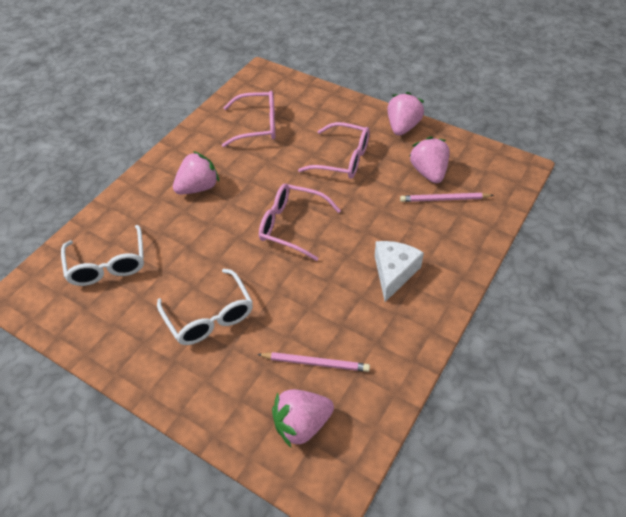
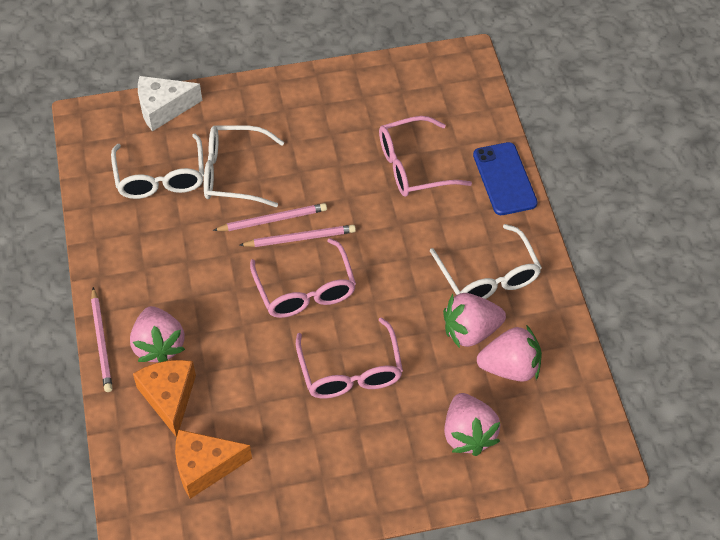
blue phone: none = 0 -> [473,142,538,215] = 1
orange cheese: none = 0 -> [133,360,196,438] [175,430,252,499] = 2
pink pencil: [257,352,370,372] [400,193,494,202] = 2 -> [91,287,113,392] [213,203,327,231] [239,225,356,247] = 3
white glasses: [61,225,144,286] [157,269,253,345] = 2 -> [111,134,204,199] [204,125,284,207] [430,224,542,299] = 3

